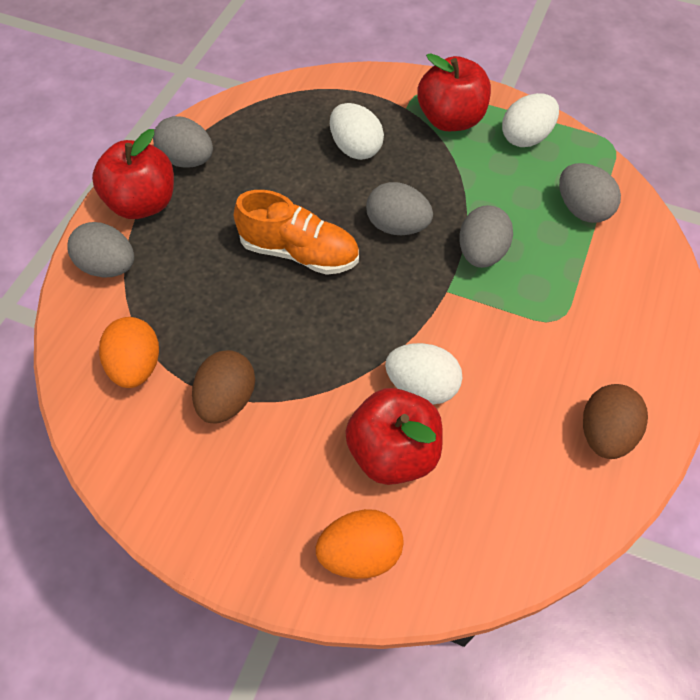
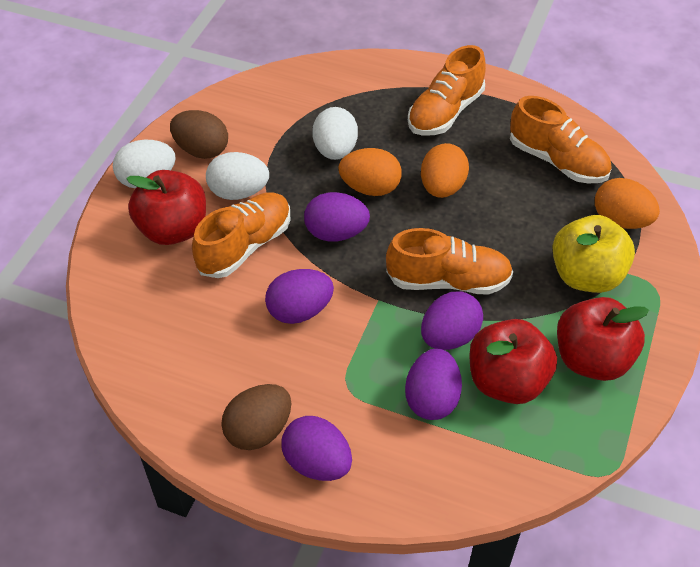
grey egg: [68,222,134,278] [153,116,213,168] [366,182,433,235] [459,205,513,268] [559,163,621,223] = 5 -> none = 0
orange egg: [99,317,159,388] [316,509,404,579] = 2 -> [339,148,402,196] [421,143,469,198] [595,178,660,229] = 3
orange shoe: [234,190,359,275] = 1 -> [192,192,290,278] [386,228,513,295] [408,45,486,136] [510,96,612,184] = 4
purple egg: none = 0 -> [265,269,334,324] [281,416,352,481] [304,192,370,242] [405,348,462,420] [421,292,483,350] = 5
yellow apple: none = 0 -> [552,215,635,293] = 1

